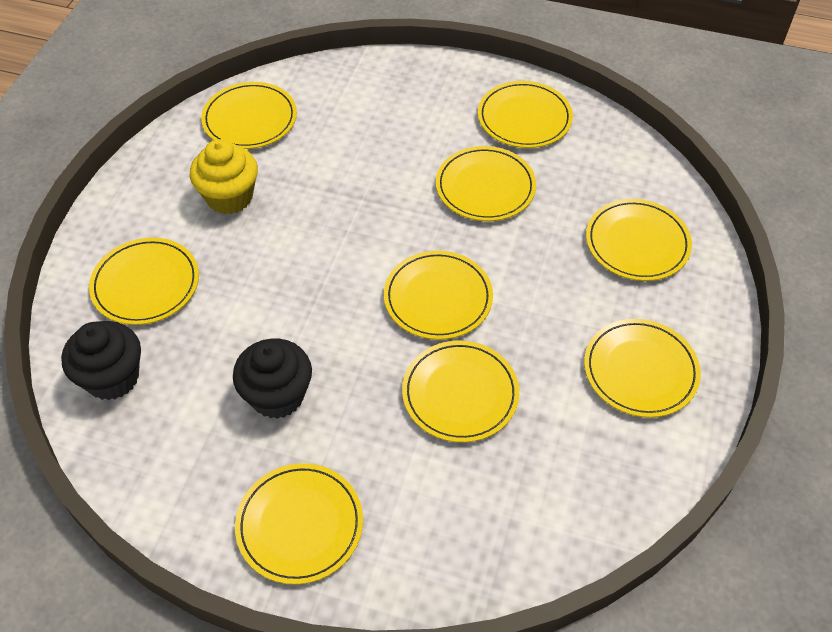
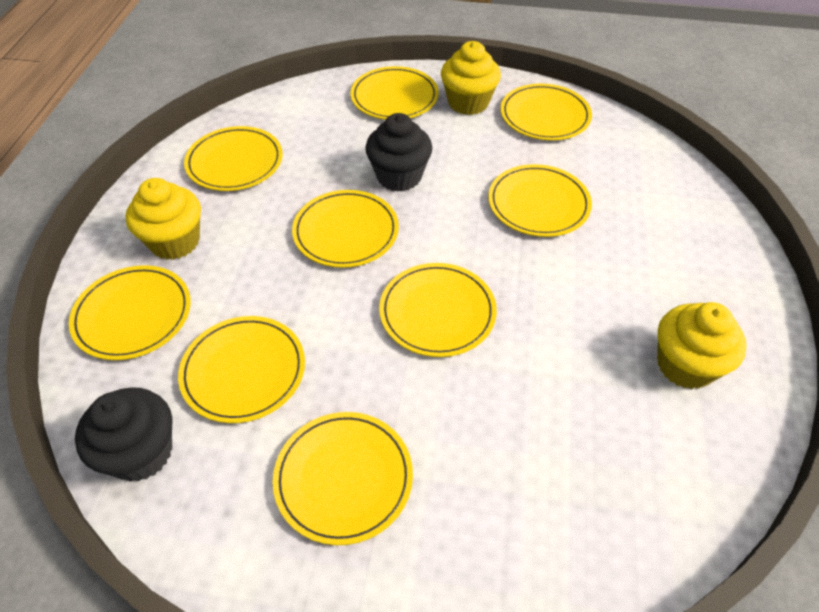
yellow cupcake: [190,139,258,214] = 1 -> [125,178,201,260] [441,41,501,115] [657,302,747,389] = 3

